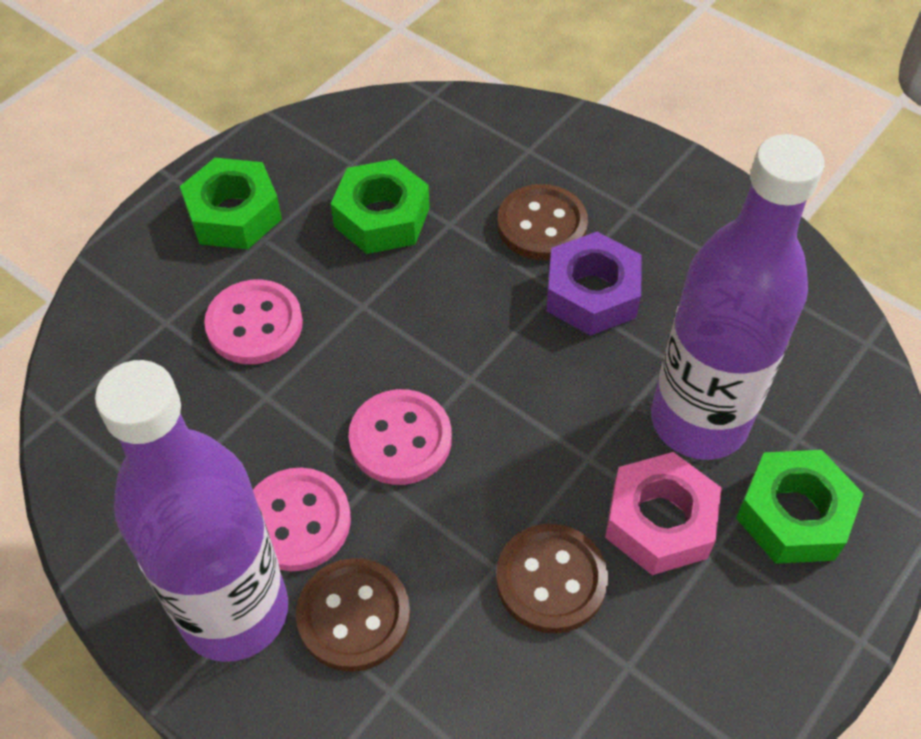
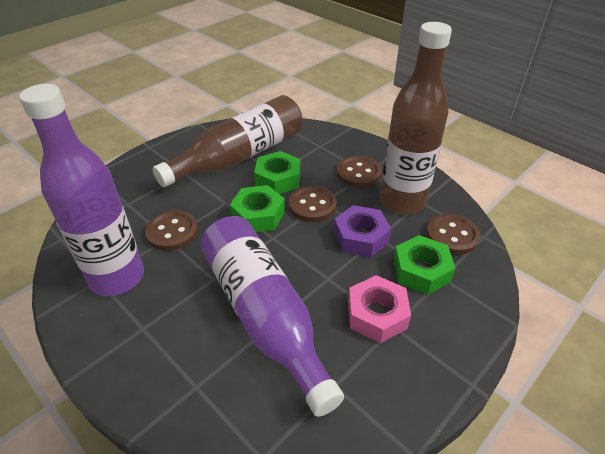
brown bottle: none = 0 -> [153,95,303,187] [380,22,452,215] = 2
brown button: [296,558,410,672] [496,524,608,633] [497,184,588,260] = 3 -> [145,210,198,251] [289,186,337,222] [337,156,381,188] [426,214,480,255] = 4
pink button: [204,279,303,364] [253,468,351,571] [349,389,452,485] = 3 -> none = 0

